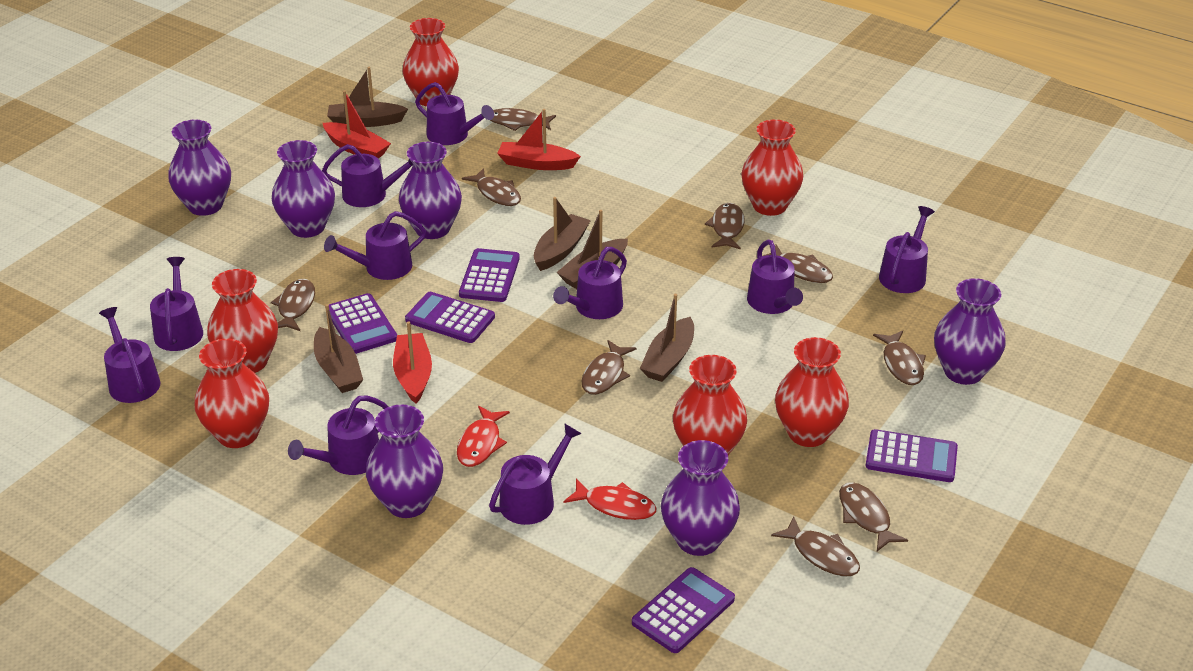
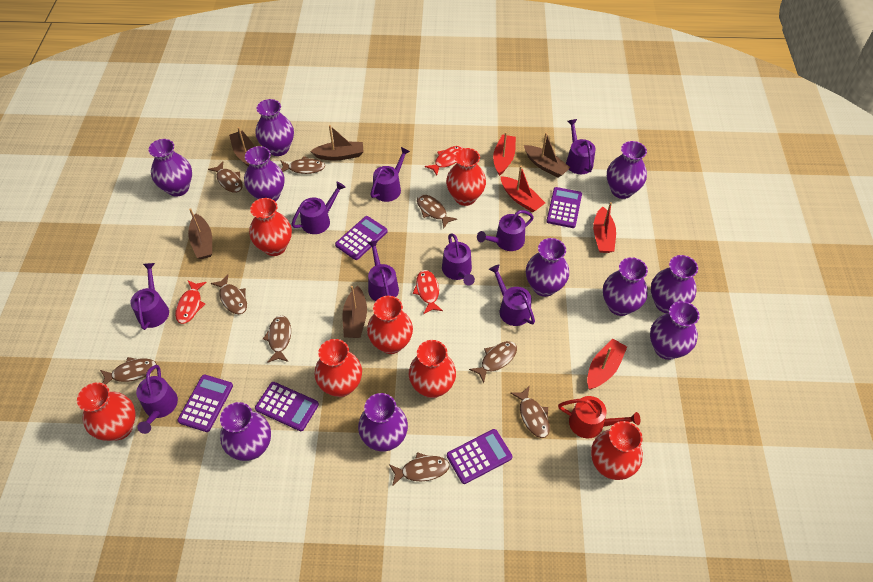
purple vase: [168,119,231,216] [272,140,335,238] [366,405,443,518] [399,142,462,239] [661,440,740,556] [934,278,1005,385] = 6 -> [148,139,192,197] [220,402,271,461] [244,146,285,202] [256,99,294,156] [358,393,408,451] [526,238,569,297] [603,257,648,316] [607,141,647,199] [650,301,700,360] [651,255,698,313] = 10
purple watering can: [99,307,160,403] [150,257,203,351] [288,396,388,475] [322,144,413,207] [324,211,426,280] [415,82,494,145] [489,423,582,525] [553,247,627,319] [747,239,803,314] [879,206,935,293] = 10 -> [131,263,169,330] [136,365,178,434] [291,181,346,234] [367,240,399,301] [370,147,410,202] [442,233,475,286] [477,210,534,251] [489,265,535,326] [566,119,596,174] = 9
red boat: [323,90,391,158] [393,321,432,404] [497,109,581,170] = 3 -> [493,132,516,176] [500,166,545,213] [587,338,627,389] [593,202,616,253] = 4
red fish: [457,406,510,467] [564,478,656,520] = 2 -> [175,280,207,324] [413,270,443,314] [425,146,463,176] = 3
red vase: [195,339,269,448] [207,269,278,373] [403,18,459,107] [673,355,747,455] [741,119,803,216] [775,337,849,447] = 6 -> [77,382,135,441] [249,198,292,256] [315,339,362,397] [367,296,413,354] [409,340,456,398] [446,148,486,206] [591,421,643,480] = 7
red watering can: none = 0 -> [558,396,641,438] = 1

